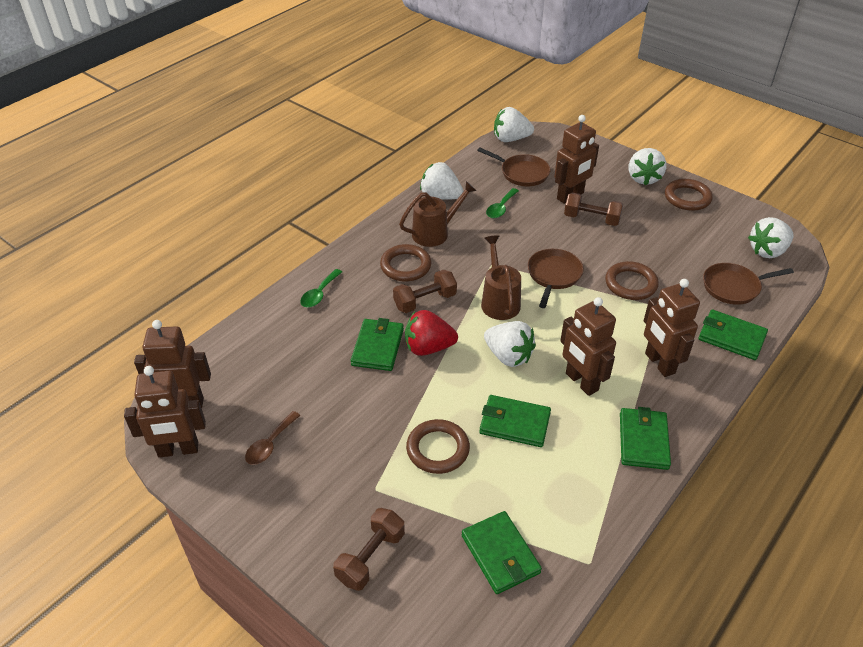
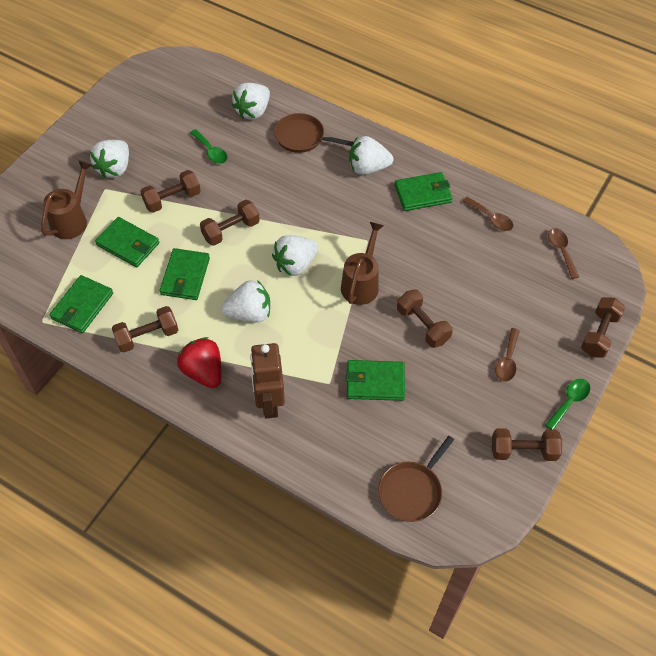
brown dumbbell: [333,508,405,591] [393,270,457,313] [564,192,623,226] = 3 -> [112,306,178,353] [140,170,201,213] [200,200,260,246] [397,289,453,348] [492,428,562,461] [581,297,625,358] = 6
brown pan: [477,147,551,186] [528,249,584,308] [703,263,794,305] = 3 -> [274,113,354,153] [378,436,454,522] = 2
brown ring: [380,244,432,282] [406,419,470,474] [605,261,659,300] [665,179,713,211] = 4 -> none = 0
brown robot: [124,366,206,458] [134,320,211,408] [554,115,599,204] [560,297,616,396] [644,279,700,377] = 5 -> [250,343,285,418] = 1
brown spoon: [245,411,301,465] = 1 -> [463,197,513,231] [495,328,520,382] [548,228,579,279] = 3

